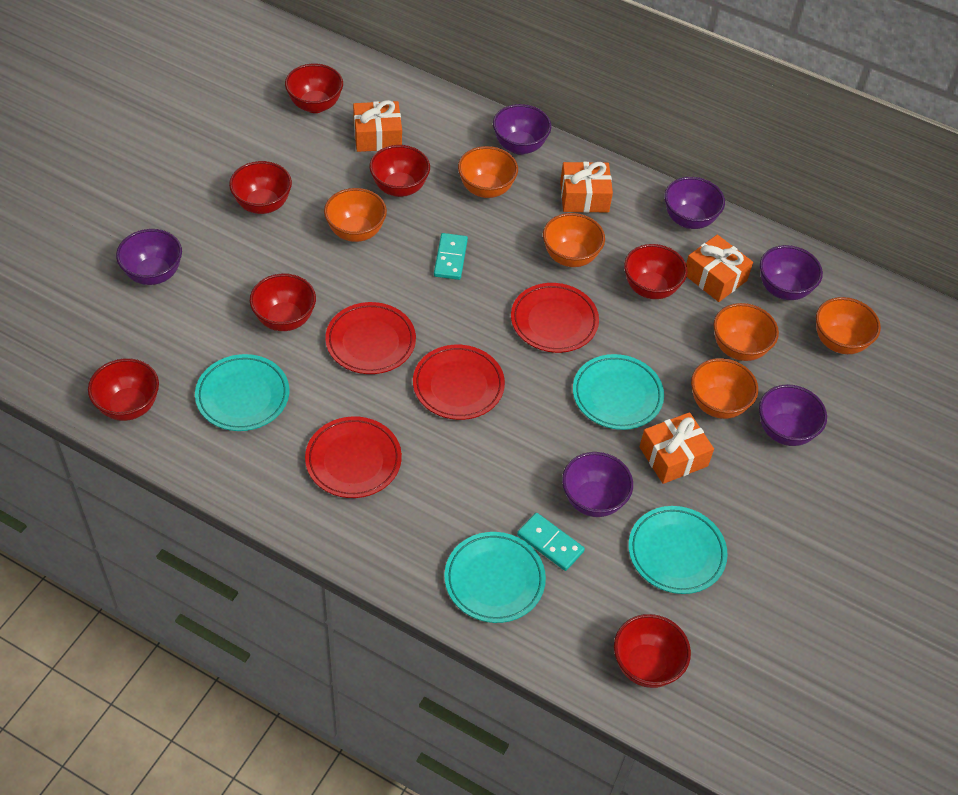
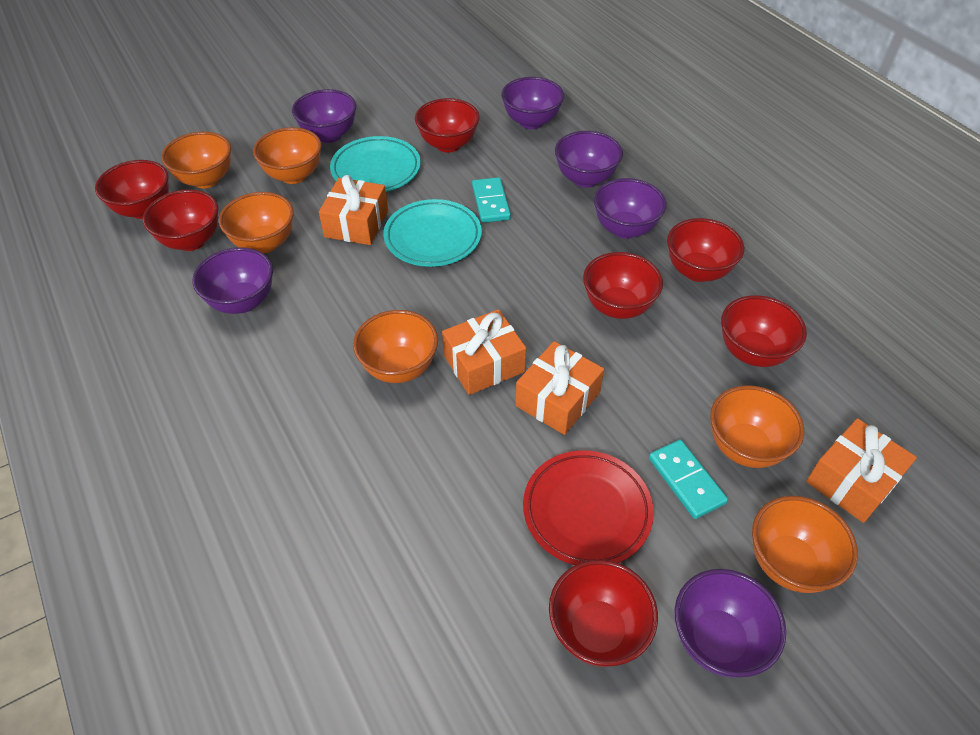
red plate: [305,416,402,498] [325,302,416,374] [413,345,505,420] [511,283,599,353] = 4 -> [523,450,654,565] = 1
turquoise plate: [195,354,289,431] [444,532,546,623] [573,354,664,430] [628,506,728,594] = 4 -> [330,136,421,192] [384,199,482,267] = 2

